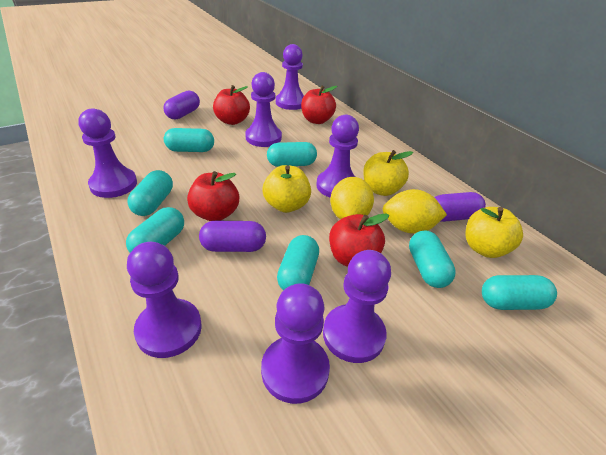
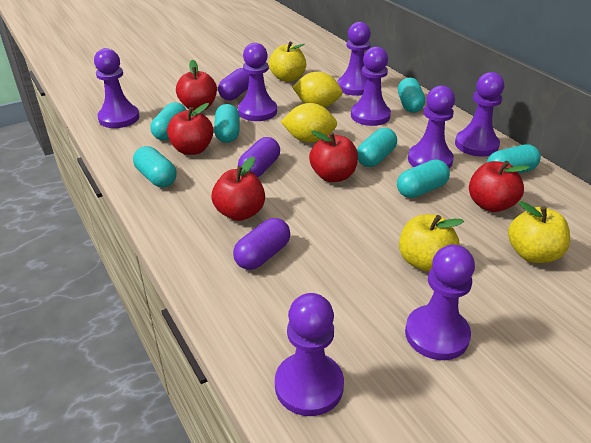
purple pawn: [78,108,137,198] [127,242,202,358] [245,72,282,147] [261,283,330,404] [276,44,304,110] [317,115,359,198] [323,250,391,363] = 7 -> [94,48,139,128] [238,43,277,121] [275,293,344,416] [338,22,371,96] [351,46,391,126] [405,244,475,360] [408,85,455,169] [455,72,504,157] = 8
red apple: [187,171,239,221] [213,85,250,125] [301,86,337,124] [329,213,389,267] = 4 -> [167,103,214,155] [176,60,217,110] [212,157,265,221] [309,130,358,182] [469,161,530,212] = 5

